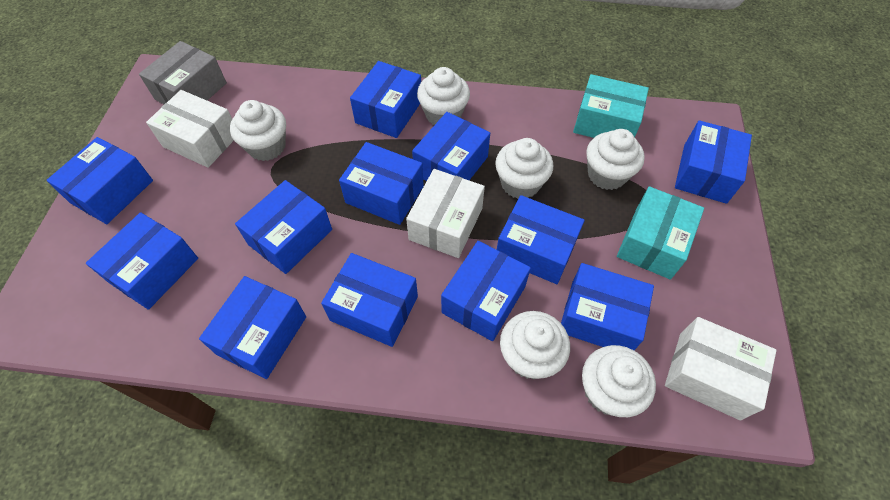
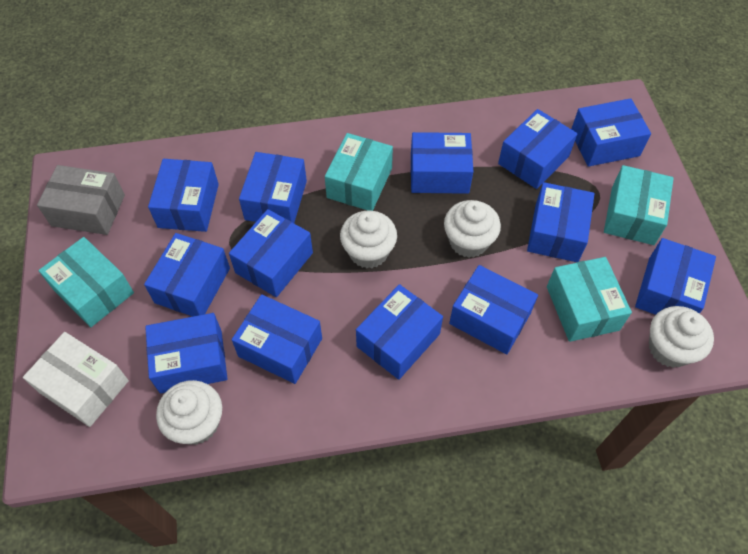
blue box: [46,137,153,224] [86,212,198,310] [199,276,306,379] [235,180,332,274] [321,253,418,347] [339,142,424,225] [350,61,421,138] [412,112,490,181] [441,241,531,341] [497,195,585,284] [561,263,654,350] [675,120,752,204] = 12 -> [144,233,230,317] [145,313,228,393] [148,159,219,232] [229,209,313,297] [232,294,322,384] [239,152,307,223] [356,284,443,380] [411,132,474,194] [449,265,538,354] [498,109,577,189] [527,182,595,262] [571,98,651,167] [635,238,716,315] = 13
turquoise box: [573,74,649,138] [617,186,704,280] = 2 -> [39,237,134,327] [325,133,393,211] [547,257,632,342] [604,165,674,245] = 4
white box: [146,90,234,168] [406,169,485,258] [665,317,776,420] = 3 -> [23,332,129,427] = 1
white cupcake: [230,100,286,161] [417,67,470,125] [495,138,553,199] [500,311,570,379] [582,345,656,417] [586,129,645,190] = 6 -> [156,380,222,445] [340,211,397,268] [444,200,501,258] [649,306,714,368] = 4

